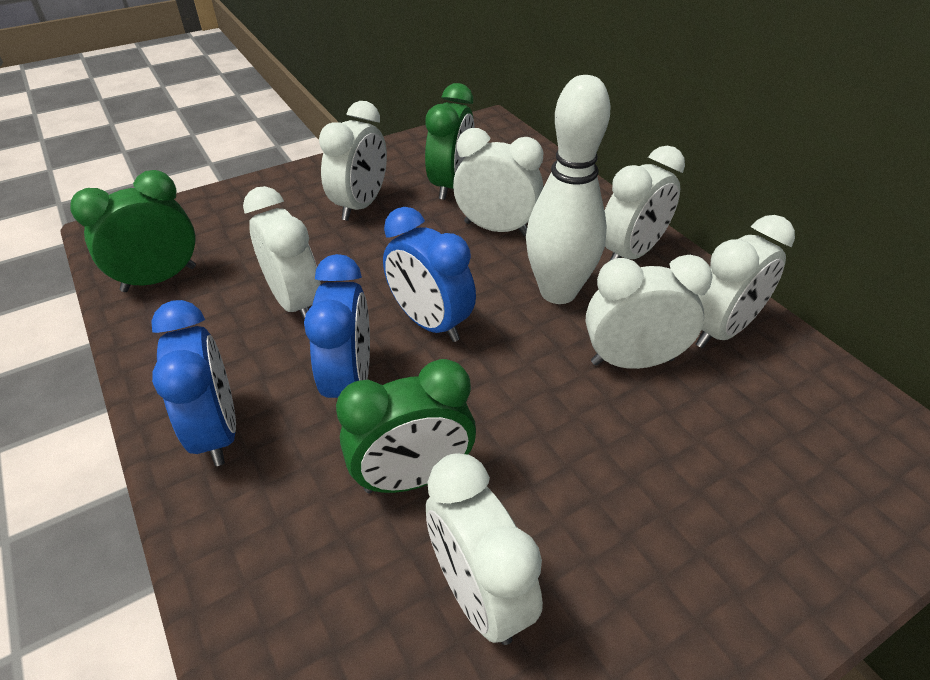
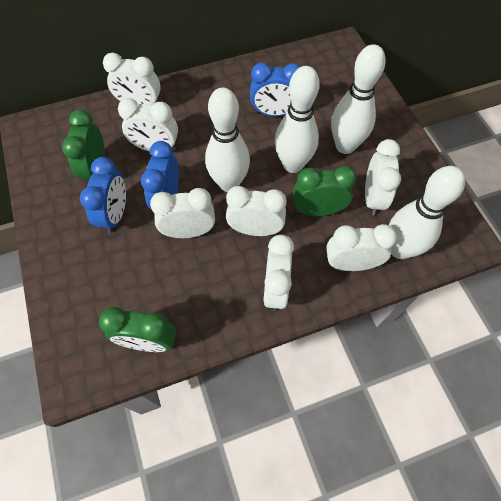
white bowling pin: [526,75,611,304] = 1 -> [205,88,250,192] [275,66,320,173] [331,44,386,154] [389,166,465,259] = 4

